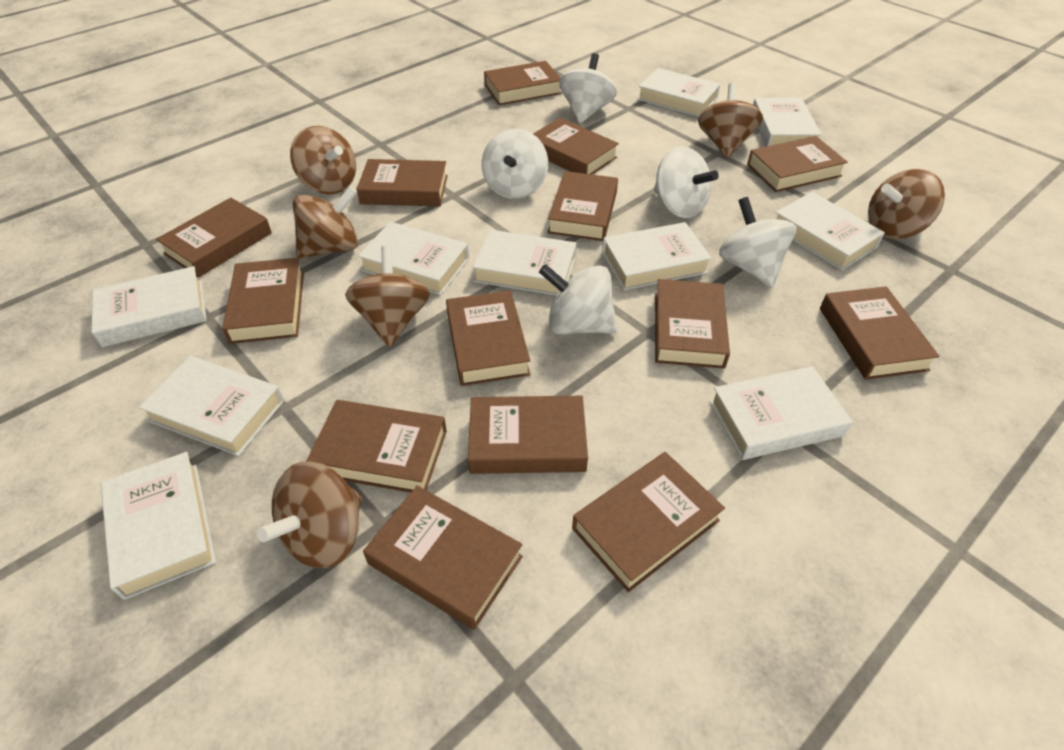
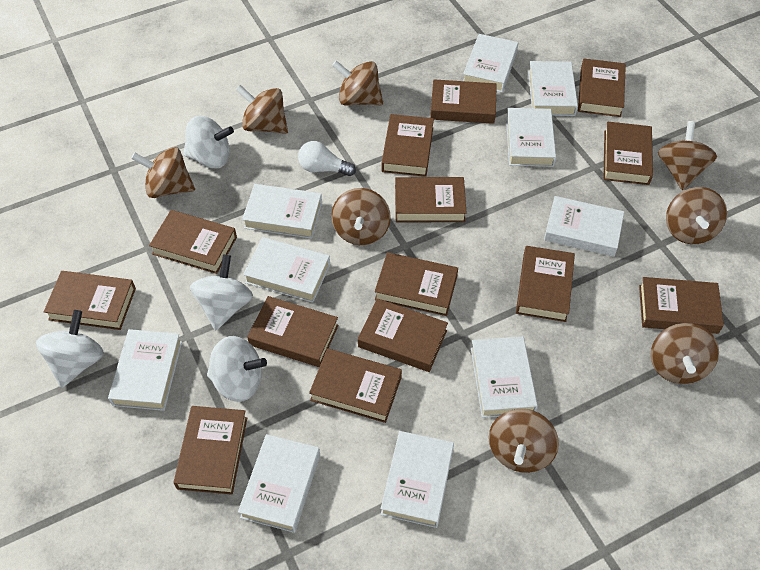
brown spinning top: [257,461,362,568] [290,126,356,194] [293,186,358,259] [345,246,430,347] [698,83,763,158] [868,169,945,239] = 6 -> [131,147,195,198] [236,85,288,134] [331,188,391,245] [332,60,383,105] [488,409,559,473] [650,323,719,384] [658,121,717,190] [666,187,727,244] = 8
white light bulb: none = 0 -> [298,141,356,176] = 1
white spinning top: [482,129,548,199] [539,264,618,334] [559,53,617,123] [654,147,719,218] [719,197,796,287] = 5 -> [36,310,104,388] [183,116,234,169] [190,255,253,331] [207,336,267,402] = 4

